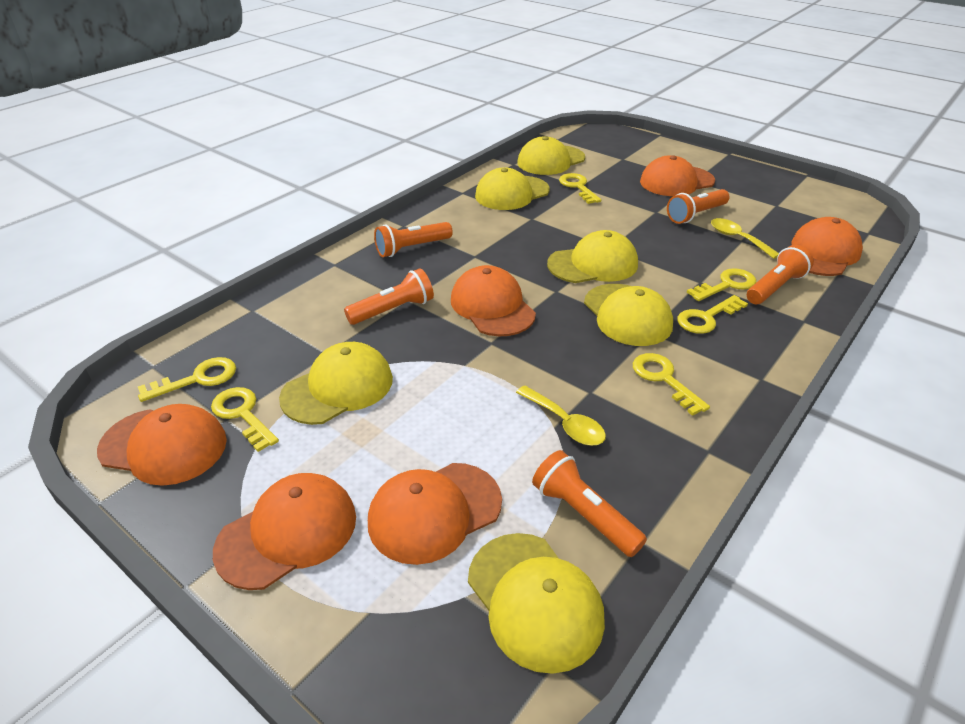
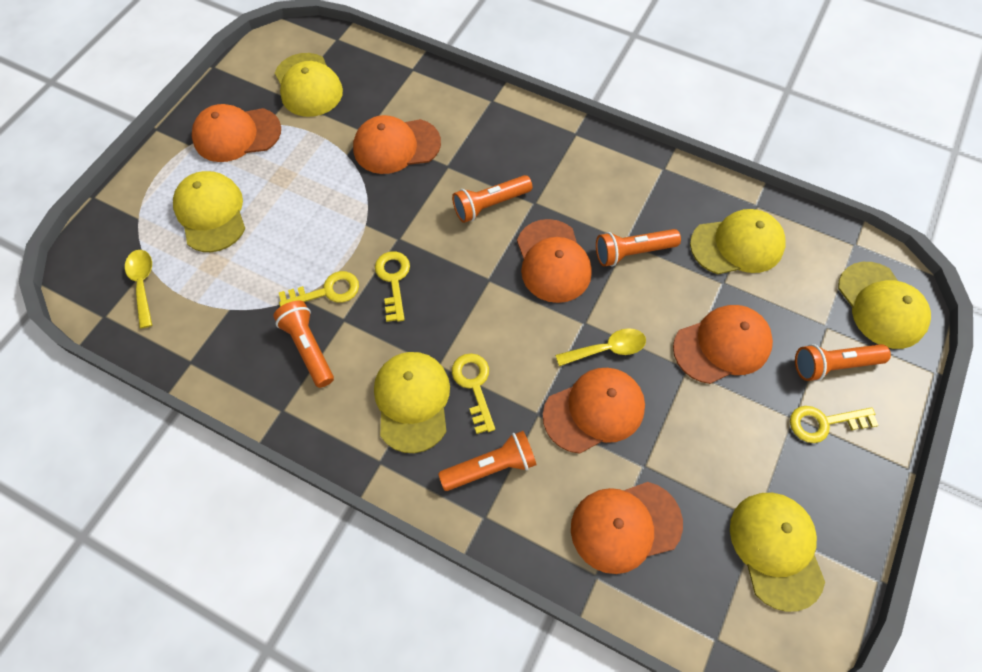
yellow key: [138,357,236,402] [211,387,279,452] [559,173,601,204] [633,353,710,416] [677,295,748,334] [687,268,756,301] = 6 -> [278,271,359,307] [375,251,410,322] [452,354,495,434] [790,406,879,443] = 4

